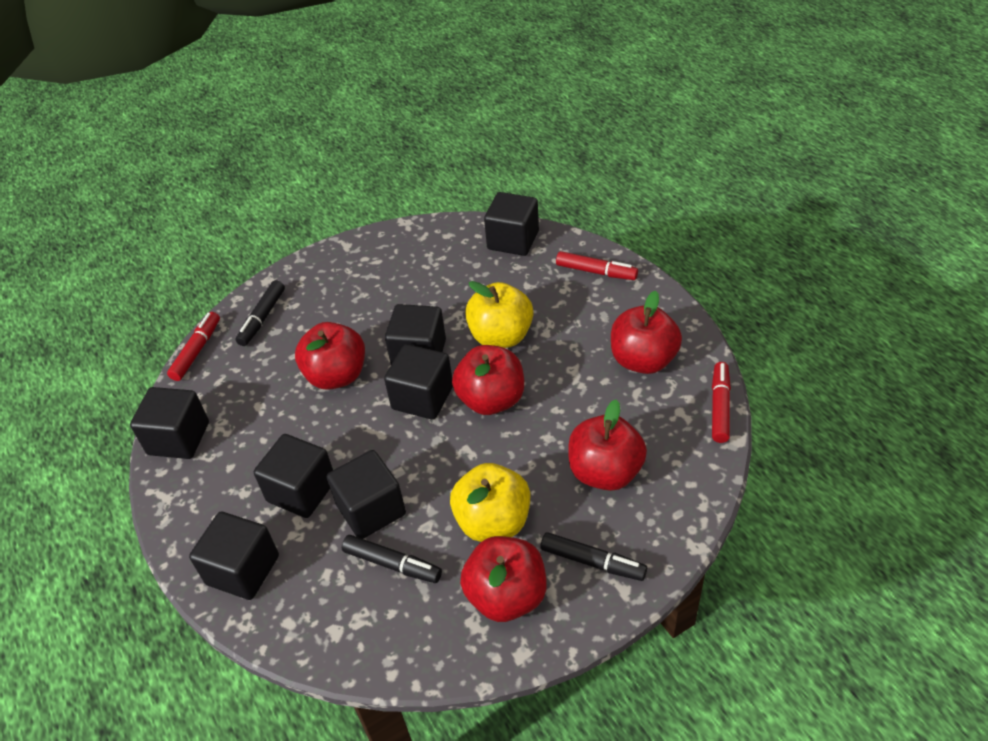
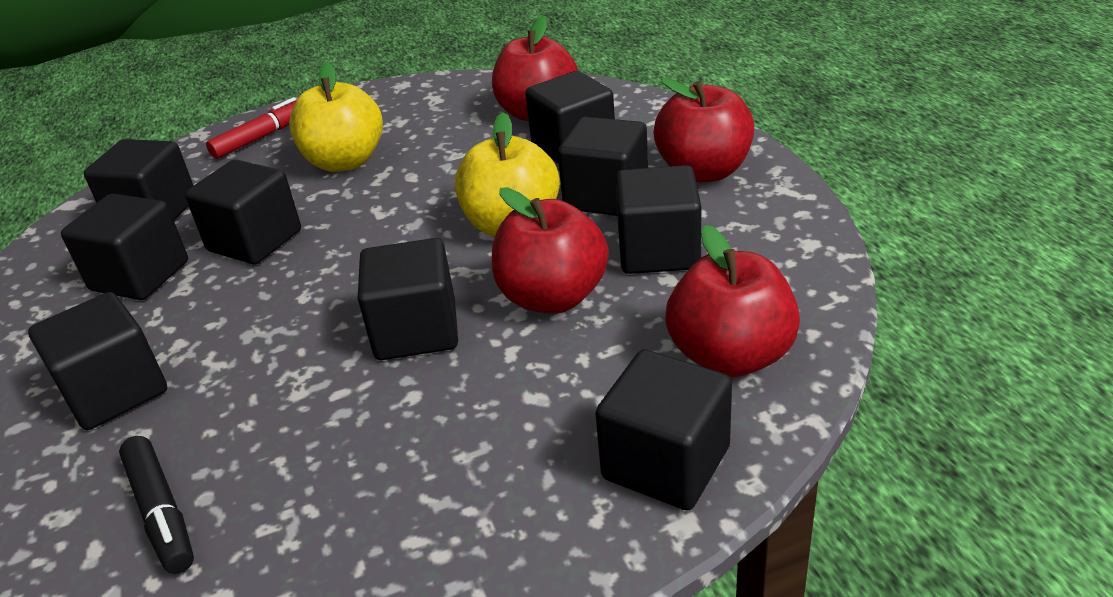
black cube: [130,387,209,459] [189,512,279,600] [254,434,333,518] [327,450,406,539] [384,344,453,420] [385,304,446,365] [484,192,539,256] = 7 -> [28,292,167,430] [61,194,188,300] [84,139,194,221] [185,159,301,265] [358,238,458,360] [525,71,615,164] [558,117,648,216] [595,350,732,510] [615,165,701,274] = 9
black marker: [236,280,285,346] [342,535,442,583] [541,532,647,581] = 3 -> [119,436,194,574] = 1
red apple: [295,322,365,390] [452,345,524,415] [460,536,547,622] [568,400,647,491] [611,291,682,374] = 5 -> [492,17,578,121] [492,187,608,314] [653,78,754,182] [666,225,800,377] = 4
red marker: [167,312,220,381] [556,251,638,280] [712,362,731,443] = 3 -> [206,97,297,159] = 1

